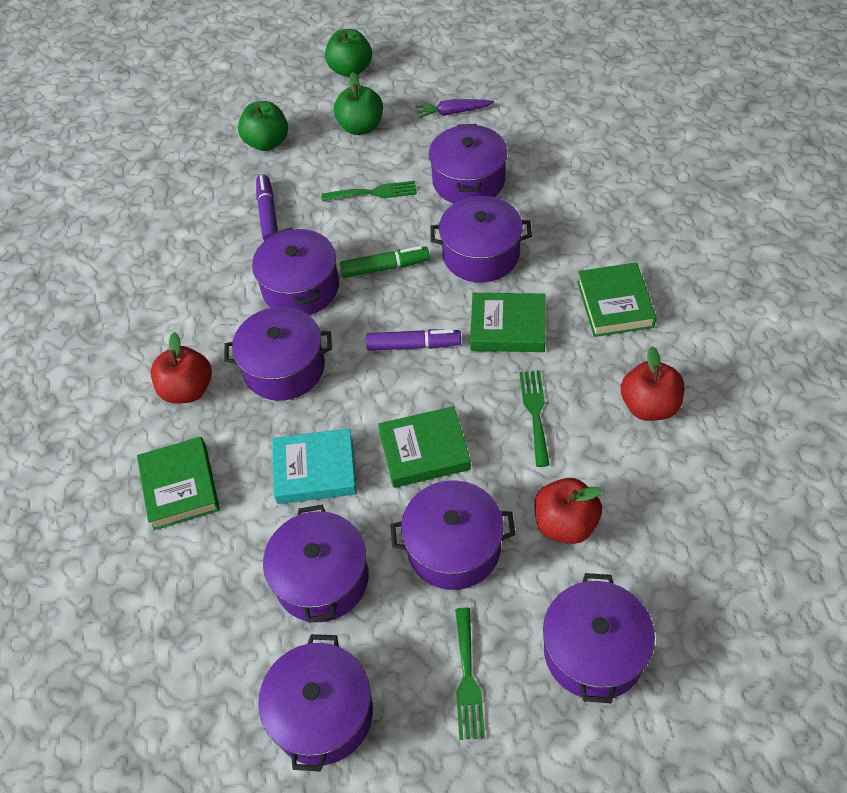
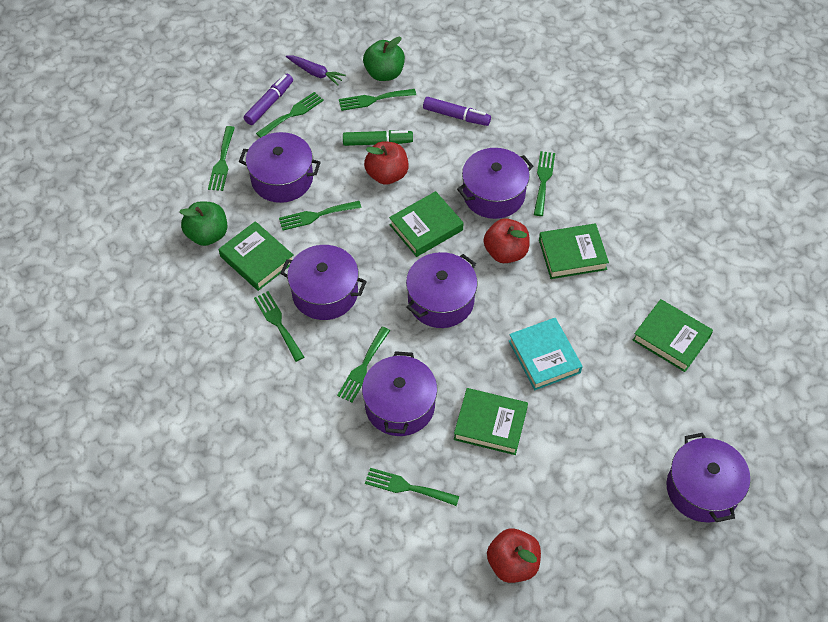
green apple: [238,101,288,151] [325,29,372,77] [334,72,383,135] = 3 -> [179,201,227,246] [363,37,405,81] = 2
green book: [137,437,220,530] [378,406,471,488] [470,293,546,352] [577,262,657,337] = 4 -> [219,221,293,291] [389,191,464,257] [454,388,528,455] [539,223,609,279] [633,299,713,372] = 5
green fork: [321,181,417,202] [455,607,485,740] [520,370,550,467] = 3 -> [208,126,235,191] [254,291,304,362] [256,92,324,138] [279,201,361,231] [337,327,390,402] [339,89,416,111] [365,468,459,506] [534,151,555,216] = 8
purple pot: [224,307,332,401] [252,227,339,315] [258,634,373,771] [263,505,369,623] [390,480,516,590] [429,124,508,204] [430,196,532,283] [543,573,655,703] = 8 -> [239,132,321,203] [280,245,367,320] [362,351,437,436] [406,252,477,328] [457,148,533,219] [667,433,750,523] = 6

